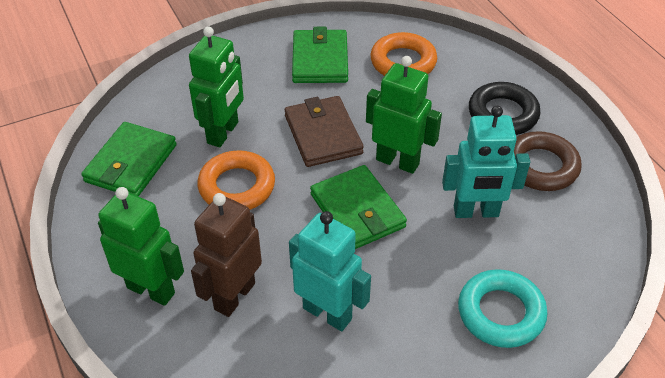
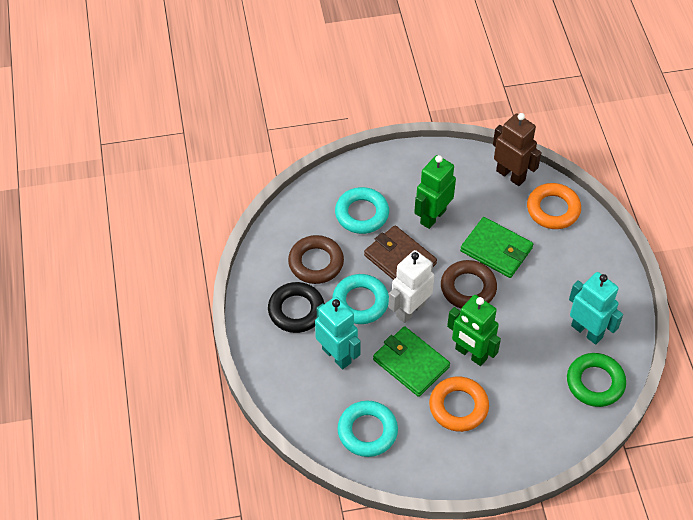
brown ring: [514,131,582,191] = 1 -> [288,235,344,284] [441,260,497,308] = 2
green ring: none = 0 -> [567,353,626,407] = 1
green robot: [98,187,184,306] [189,26,244,147] [366,56,442,174] = 3 -> [414,155,456,229] [447,295,501,366] = 2
green wallet: [81,122,177,197] [292,27,348,83] [310,165,407,249] = 3 -> [373,326,450,397] [460,217,533,278] = 2
turquoise ring: [458,269,547,348] = 1 -> [332,274,389,324] [335,187,389,234] [337,401,398,457] = 3
white robot: none = 0 -> [388,250,434,323] = 1

